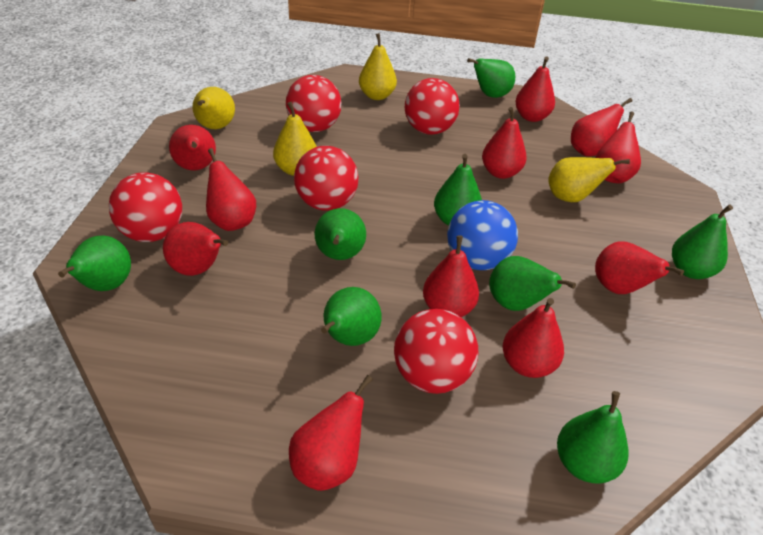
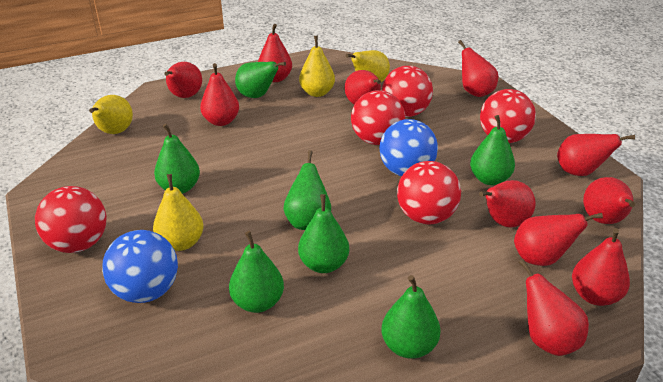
blue ball: [447,200,518,270] = 1 -> [102,230,178,303] [379,119,438,176] = 2
green pear: [58,235,131,291] [315,208,366,260] [321,287,382,346] [434,154,482,226] [467,58,515,98] [489,256,576,311] [557,391,629,484] [672,205,733,279] = 8 -> [154,124,200,194] [229,231,284,313] [235,61,286,98] [284,150,331,230] [298,194,349,273] [381,275,441,359] [470,115,515,185] = 7

